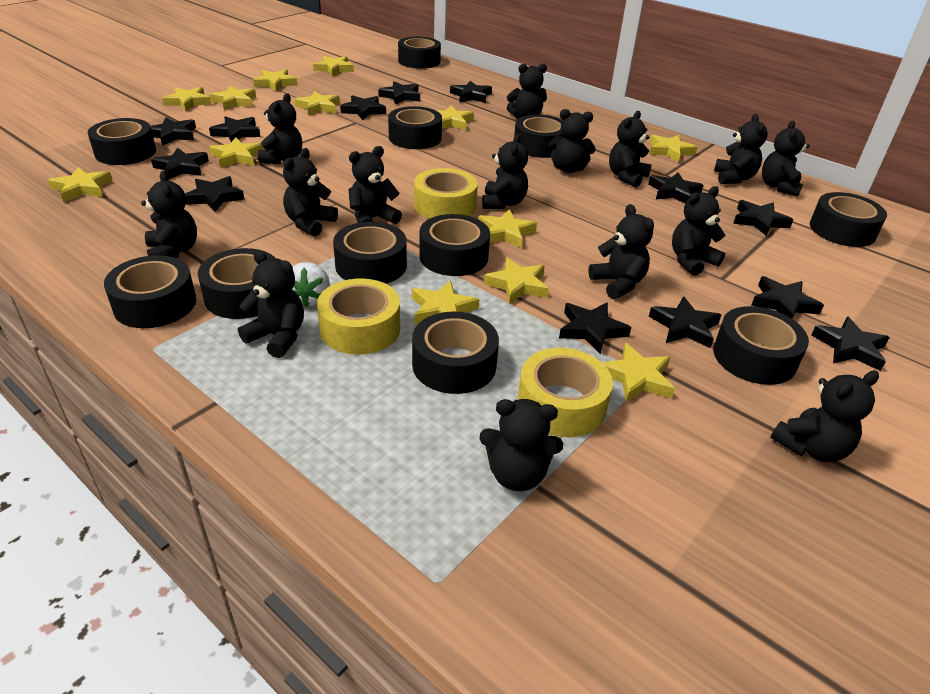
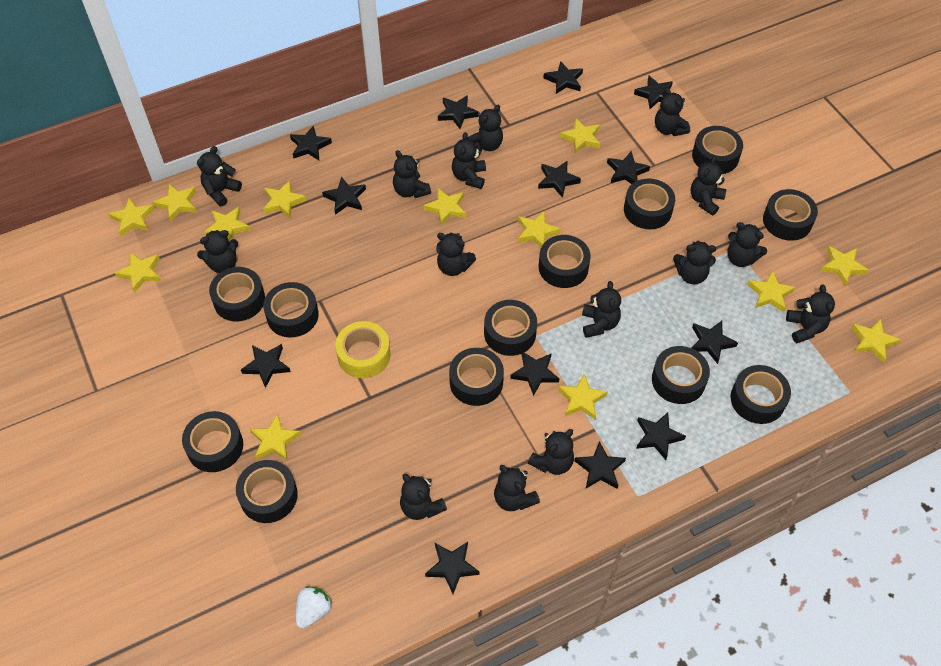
black tape: [88,118,156,165] [104,255,196,328] [198,248,275,319] [333,222,407,284] [388,106,442,149] [398,37,441,69] [412,312,499,394] [419,214,490,276] [514,114,564,158] [713,306,809,385] [810,192,887,247] = 11 -> [182,411,243,472] [209,267,265,321] [236,460,298,523] [263,282,319,338] [449,348,504,406] [484,300,537,356] [539,235,591,288] [624,179,675,229] [652,346,710,404] [692,126,743,174] [731,365,791,424] [763,189,818,241] = 12
yellow tape: [317,279,400,355] [414,168,478,219] [518,348,613,437] = 3 -> [335,321,391,378] = 1

